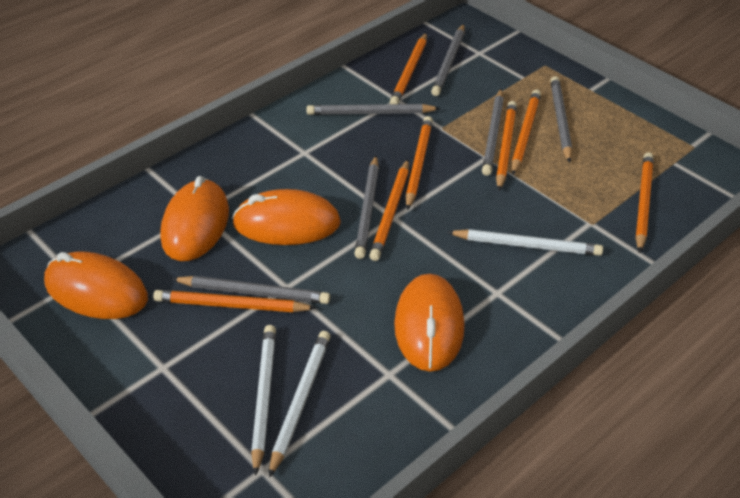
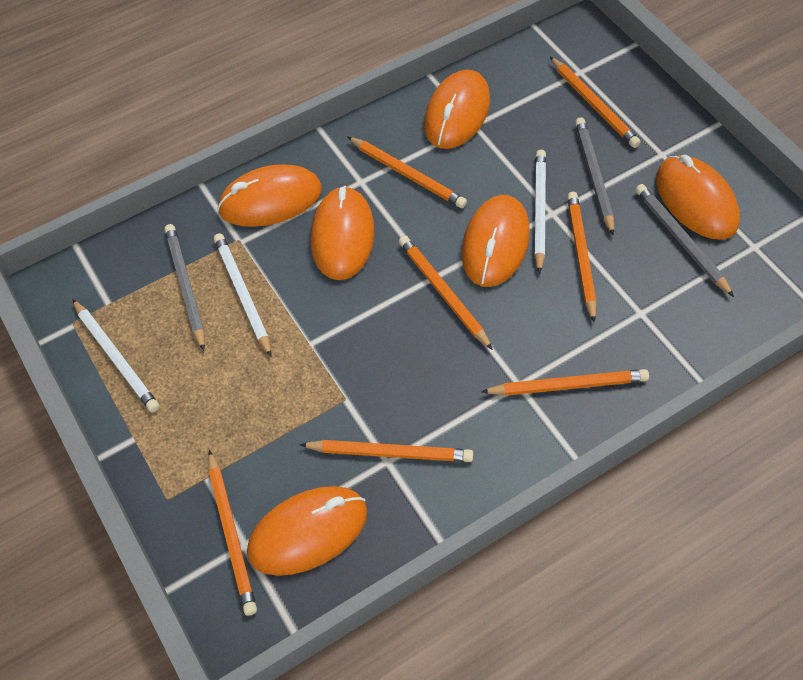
grey pencil: [171,276,330,304] [306,104,441,115] [354,156,379,259] [431,24,465,96] [482,89,504,176] [550,76,572,163] = 6 -> [164,224,205,351] [575,117,614,236] [635,184,734,297] = 3
orange mouse: [44,252,148,319] [160,176,229,261] [232,189,341,245] [394,274,465,372] = 4 -> [217,164,322,227] [247,486,368,576] [311,186,375,280] [424,70,490,149] [462,195,530,287] [656,155,740,240] = 6

